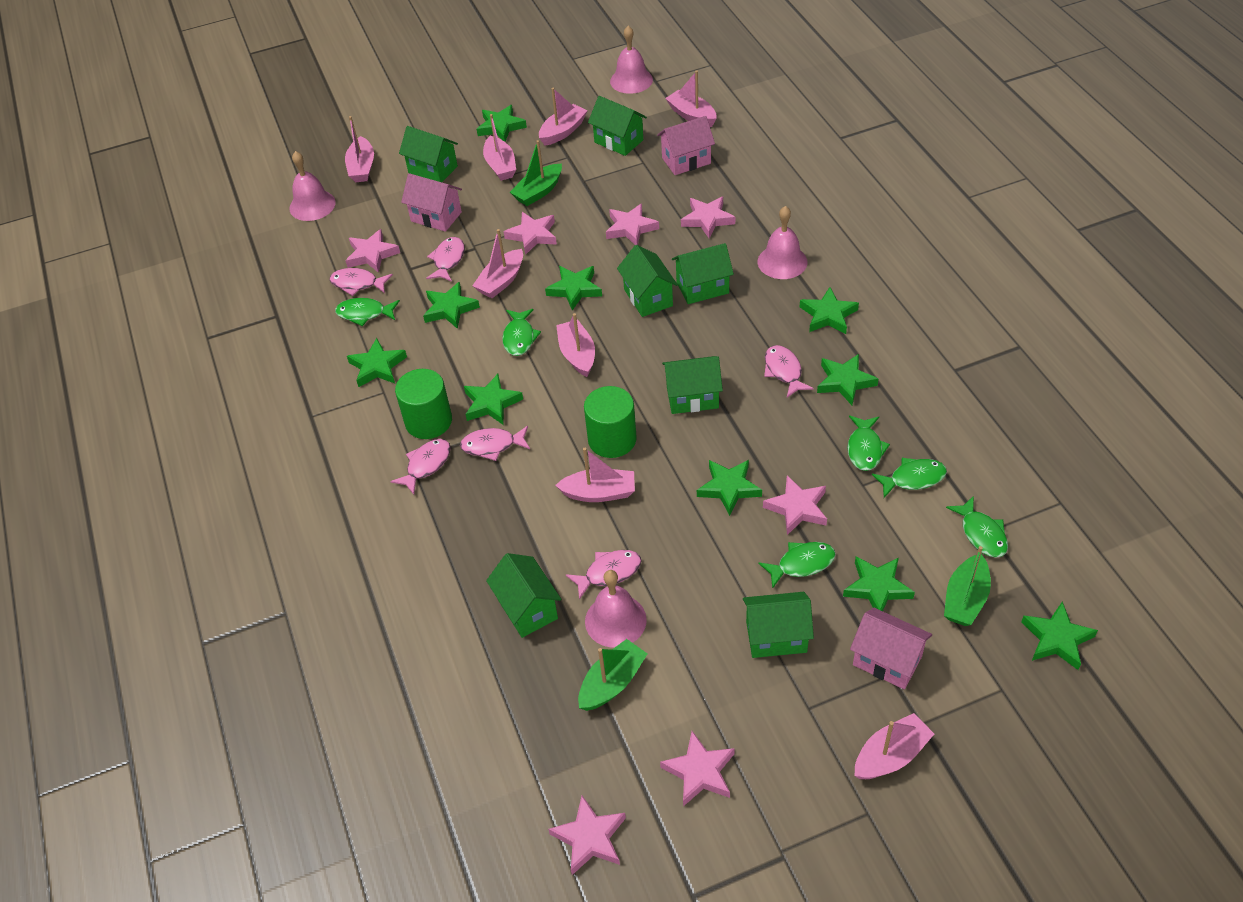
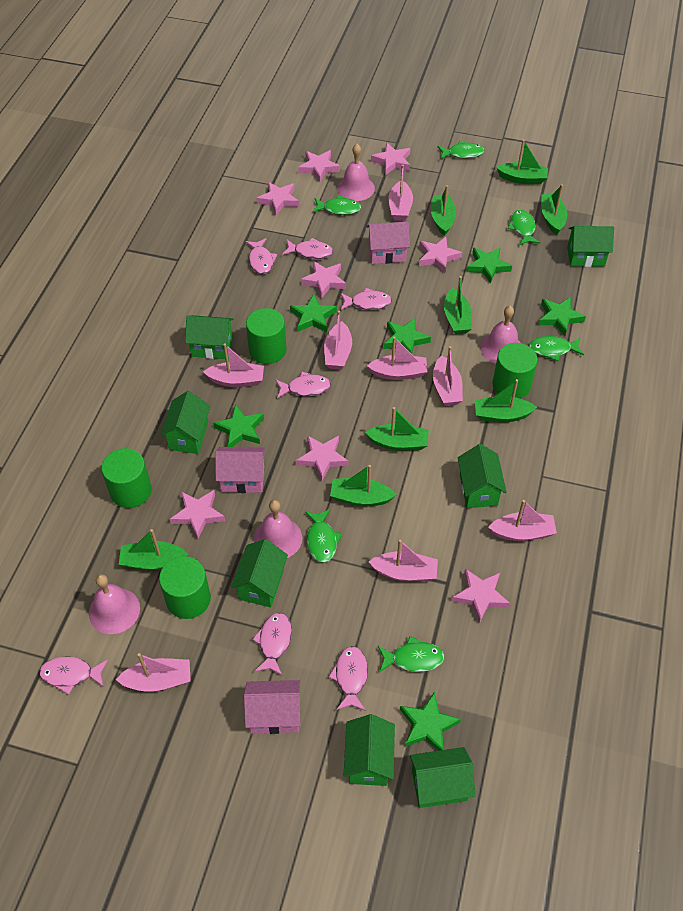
green boat: [510,140,562,206] [578,639,647,711] [944,546,991,626] = 3 -> [119,529,188,570] [330,465,396,507] [365,407,429,451] [431,185,456,236] [444,276,472,335] [475,379,537,422] [496,139,548,184] [541,184,567,235] = 8
green cylinder: [395,369,452,439] [584,386,637,458] = 2 -> [101,448,152,508] [159,556,211,619] [246,308,286,364] [492,343,538,399] = 4
green star: [347,338,407,387] [423,282,480,329] [464,374,523,425] [477,105,527,142] [545,266,602,310] [697,460,762,516] [800,287,859,334] [817,354,879,405] [843,557,915,611] [1021,601,1098,670] = 10 -> [213,404,264,447] [290,294,337,332] [384,318,431,354] [400,692,461,751] [466,247,512,284] [538,297,586,336] = 6
pink fish: [330,268,393,296] [390,439,451,495] [426,237,465,282] [460,426,530,461] [566,550,641,600] [764,345,814,397] = 6 -> [39,656,108,695] [246,238,277,274] [252,613,292,675] [275,372,331,399] [283,238,333,259] [329,646,368,711] [340,288,392,310] = 7
pink star: [345,229,400,273] [503,212,557,255] [548,795,626,875] [606,203,659,245] [660,731,735,806] [681,196,735,238] [763,476,827,535] = 7 -> [170,490,225,539] [256,182,299,215] [296,436,349,481] [298,150,340,182] [301,261,346,299] [371,143,410,175] [419,237,462,273] [452,569,510,623] = 8

